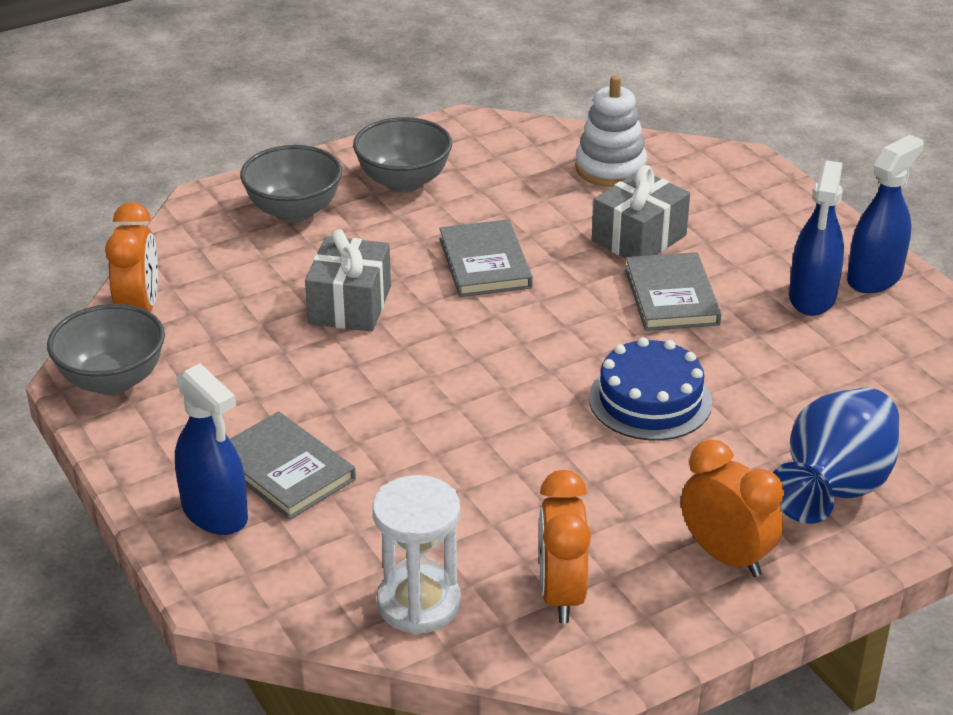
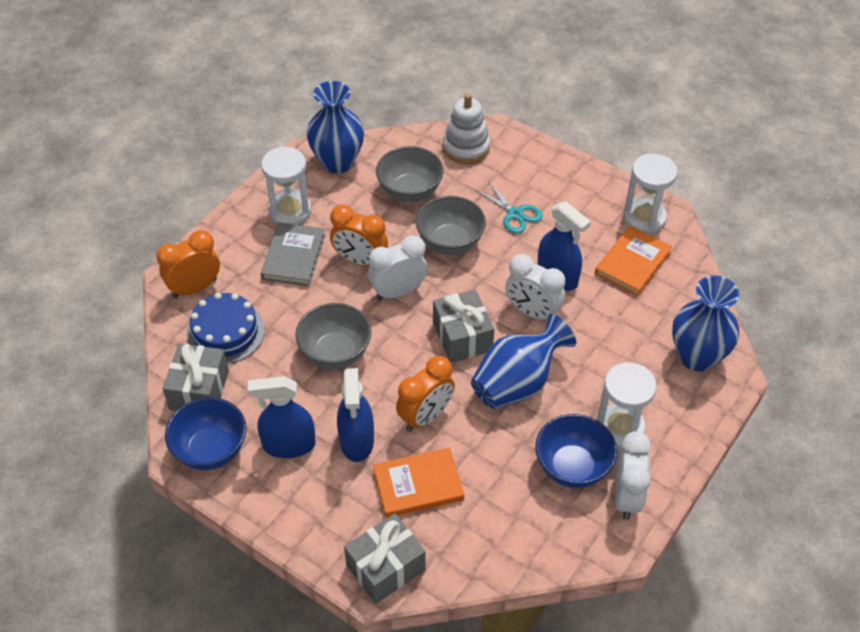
blue bowl: none = 0 -> [165,397,246,470] [535,414,617,488] = 2
blue vase: [773,387,899,524] = 1 -> [307,81,364,173] [471,314,576,409] [672,275,739,371] = 3
grey book: [230,411,356,520] [439,219,533,297] [625,252,721,331] = 3 -> [260,222,325,286] = 1
grey gift: [305,230,391,332] [592,165,690,258] = 2 -> [162,344,229,411] [344,514,426,604] [433,289,494,363] = 3
orange book: none = 0 -> [373,448,464,518] [595,226,672,296] = 2
turquoise scissors: none = 0 -> [474,180,543,234] = 1
white clock: none = 0 -> [368,235,427,301] [505,254,565,320] [615,431,651,520] = 3
white hourglass: [372,475,461,635] = 1 -> [261,146,311,225] [597,363,657,449] [623,154,677,234] = 3

